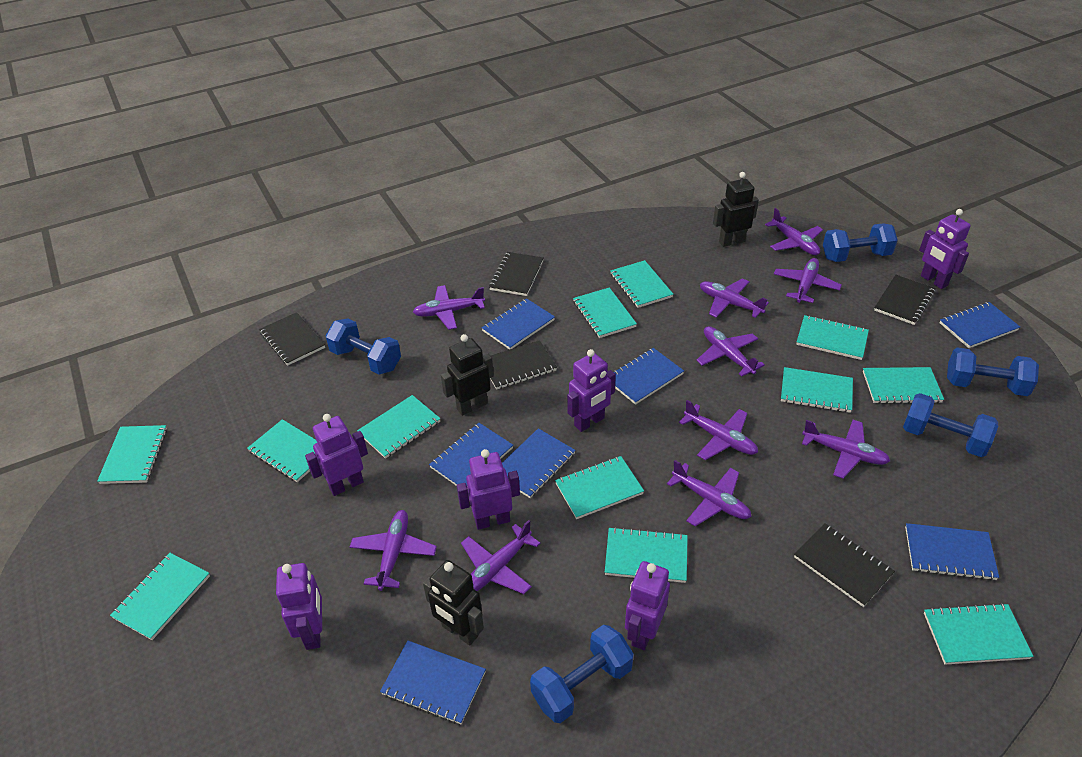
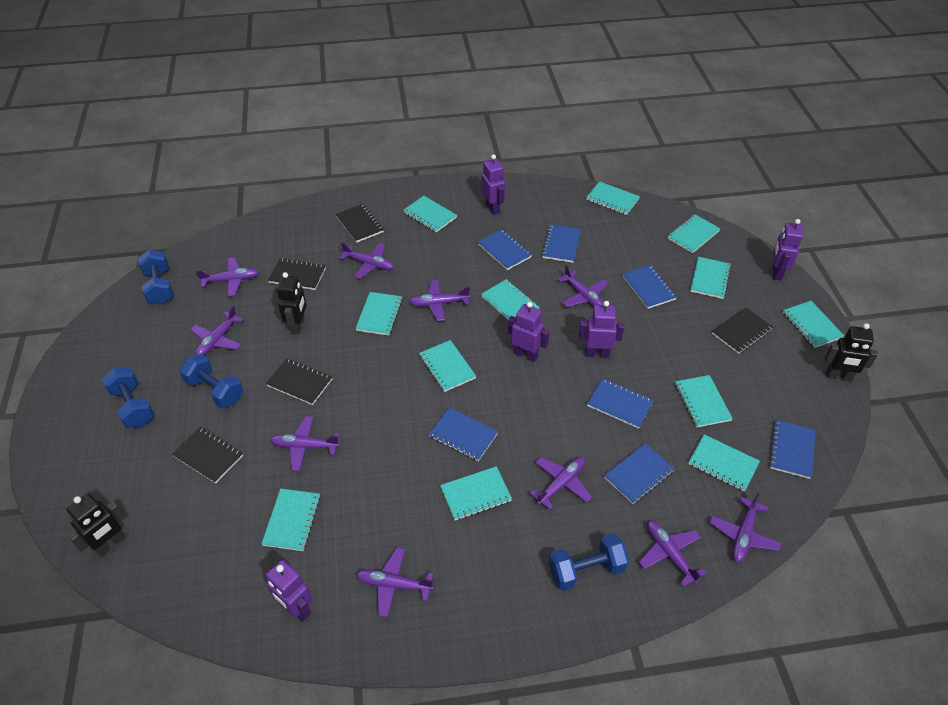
blue dumbbell: [326,318,401,375] [530,625,634,723] [823,223,898,262] [903,393,998,457] [947,347,1039,396] = 5 -> [102,367,154,428] [138,250,174,304] [179,354,243,409] [549,533,629,591] = 4
purple robot: [276,563,322,650] [305,414,368,496] [457,449,520,530] [567,349,616,432] [625,561,670,650] [919,209,971,289] = 6 -> [265,560,312,622] [481,154,505,215] [508,302,550,362] [579,301,624,358] [773,219,803,281] = 5

